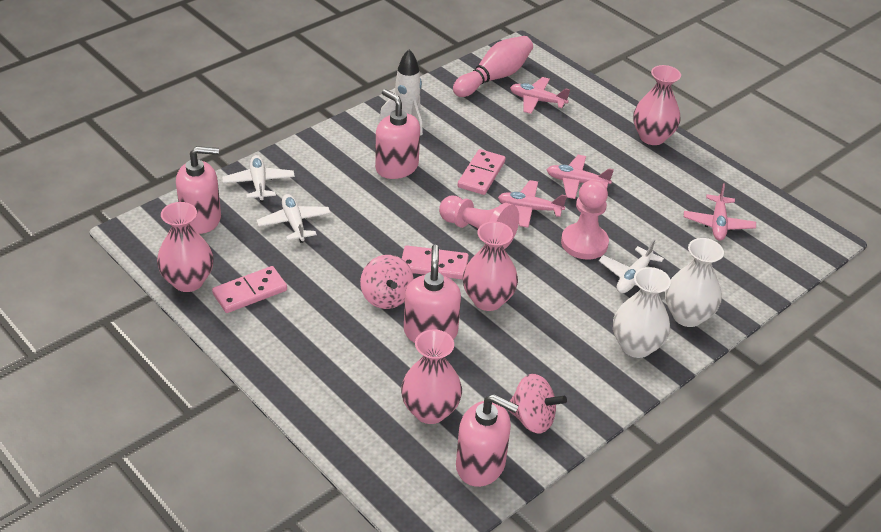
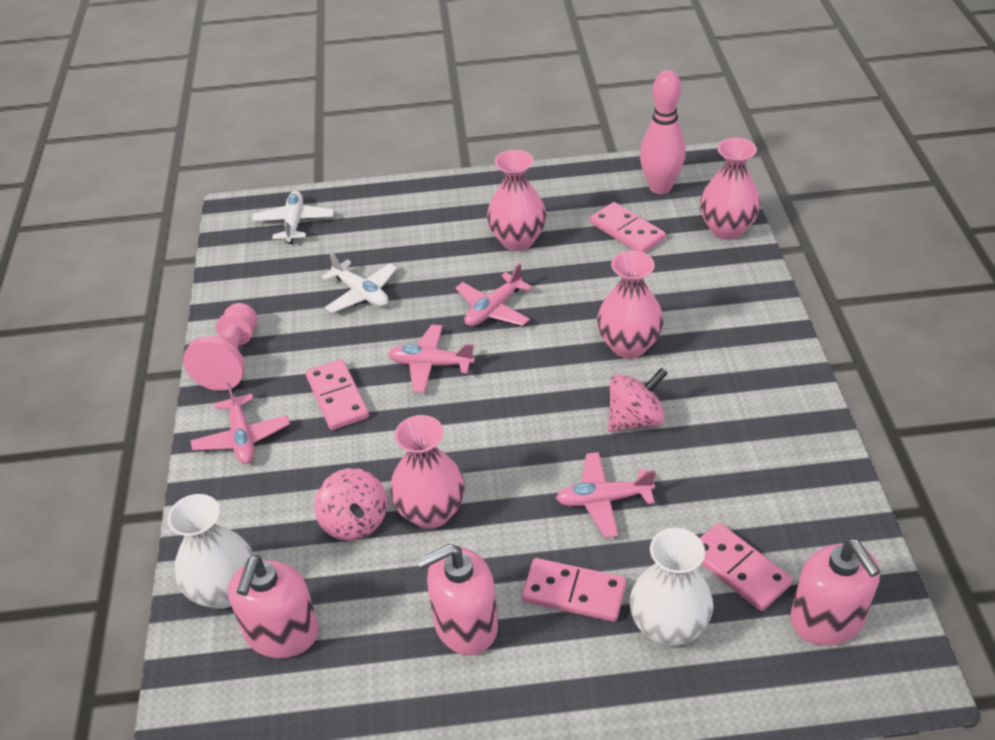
pink domino: [212,266,287,313] [402,245,469,280] [458,149,506,195] = 3 -> [306,359,369,430] [522,558,626,622] [590,202,666,253] [700,523,793,611] = 4
pink pawn: [439,196,519,249] [561,180,609,259] = 2 -> [183,303,257,391] = 1
pink soap dispenser: [176,146,221,234] [375,89,420,179] [404,245,461,343] [456,394,519,487] = 4 -> [228,555,319,658] [417,544,498,655] [790,539,881,646] = 3
white plane: [222,155,295,202] [256,194,331,243] [599,239,666,293] = 3 -> [252,191,334,244] [322,252,397,313] = 2
white rocket: [379,49,423,136] = 1 -> none = 0

